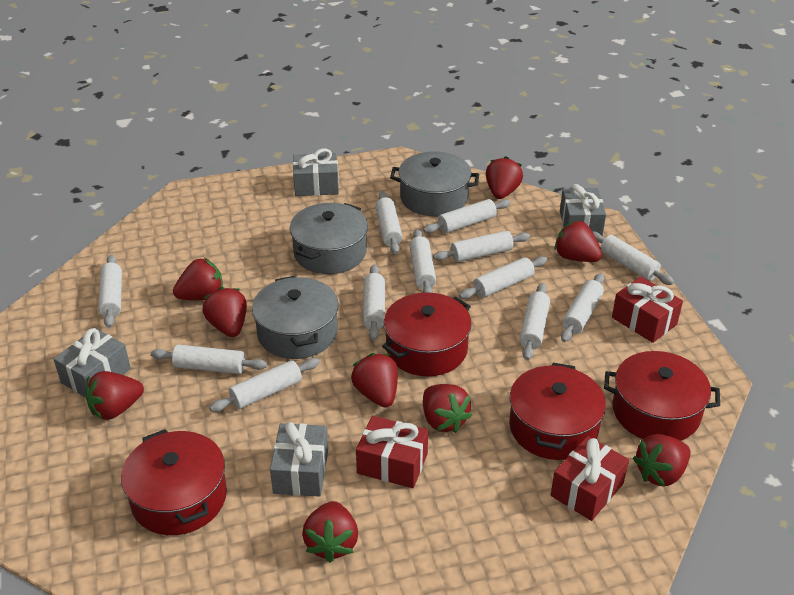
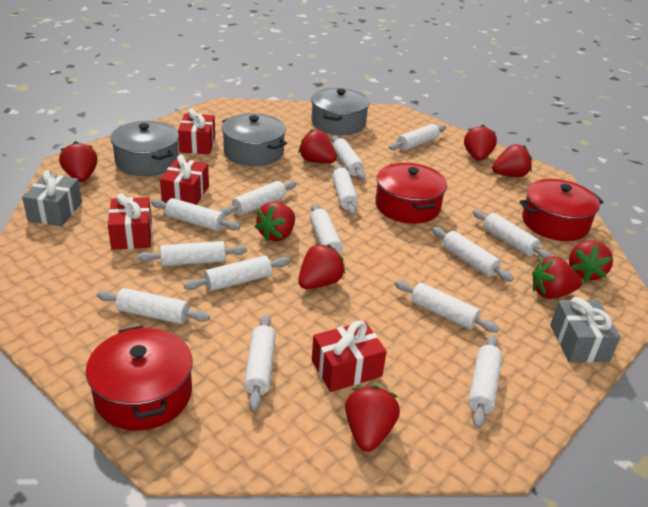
grey gift: [54,328,131,398] [270,422,328,497] [293,149,339,196] [560,184,606,237] = 4 -> [22,170,82,226] [550,297,621,362] = 2
red gift: [356,416,428,488] [551,436,629,521] [612,277,683,343] = 3 -> [108,193,152,250] [160,155,209,205] [178,109,215,154] [312,320,387,392] = 4
red pot: [121,429,227,535] [382,292,472,376] [509,363,606,460] [604,351,720,441] = 4 -> [86,326,193,431] [375,163,447,224] [519,179,603,241] = 3
white rolling pin: [98,255,122,328] [151,345,267,374] [209,358,320,412] [363,264,385,341] [376,191,402,254] [409,229,436,293] [423,199,510,233] [433,231,530,262] [459,256,547,299] [519,283,550,360] [561,273,604,342] [592,231,674,285] = 12 -> [96,288,210,324] [137,241,247,266] [151,198,240,231] [184,256,290,291] [220,181,297,216] [244,314,276,411] [310,203,343,255] [332,136,365,180] [332,164,358,215] [389,124,446,151] [395,280,499,333] [432,227,514,282] [468,335,502,428] [473,209,552,259] = 14

